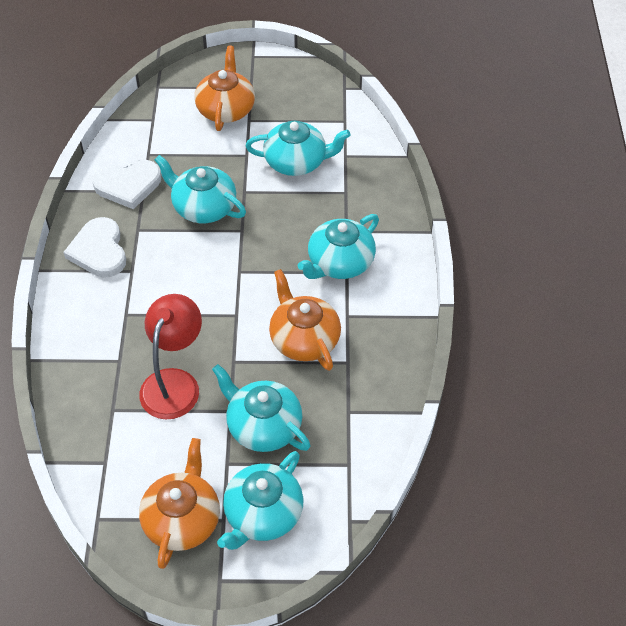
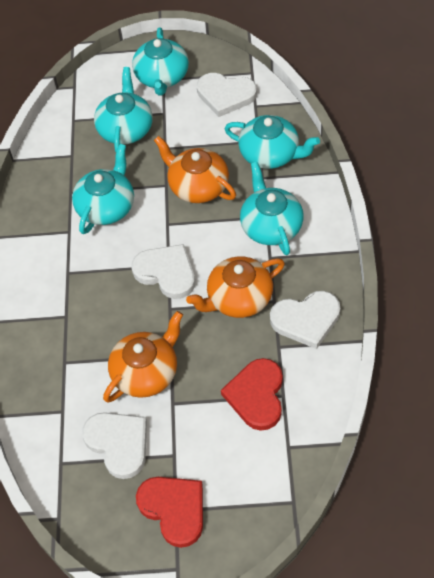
red heart: none = 0 -> [136,477,203,548] [221,358,283,431] = 2
red lamp: [139,294,202,419] = 1 -> none = 0
white heart: [64,217,126,278] [92,160,161,209] = 2 -> [82,412,147,479] [131,244,195,299] [197,73,257,117] [270,291,340,349] = 4

